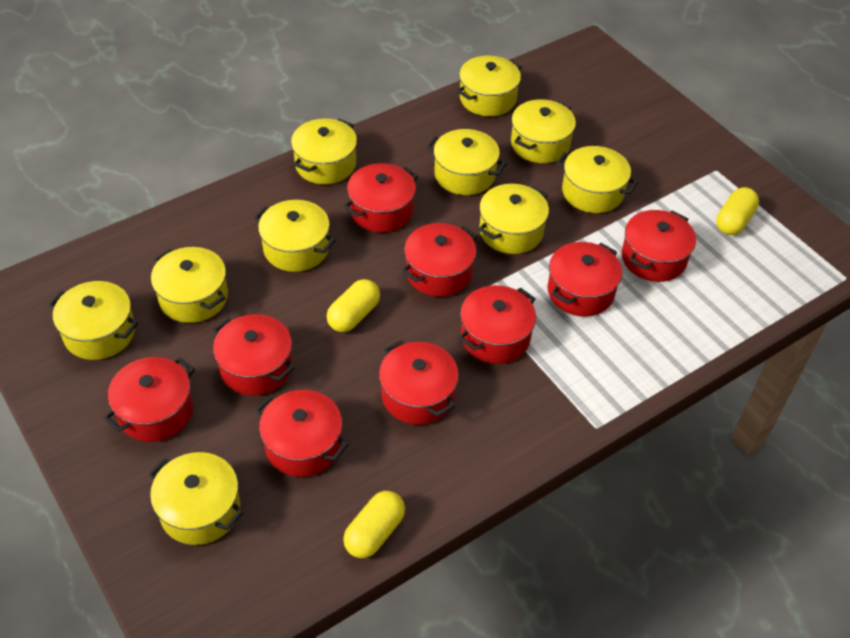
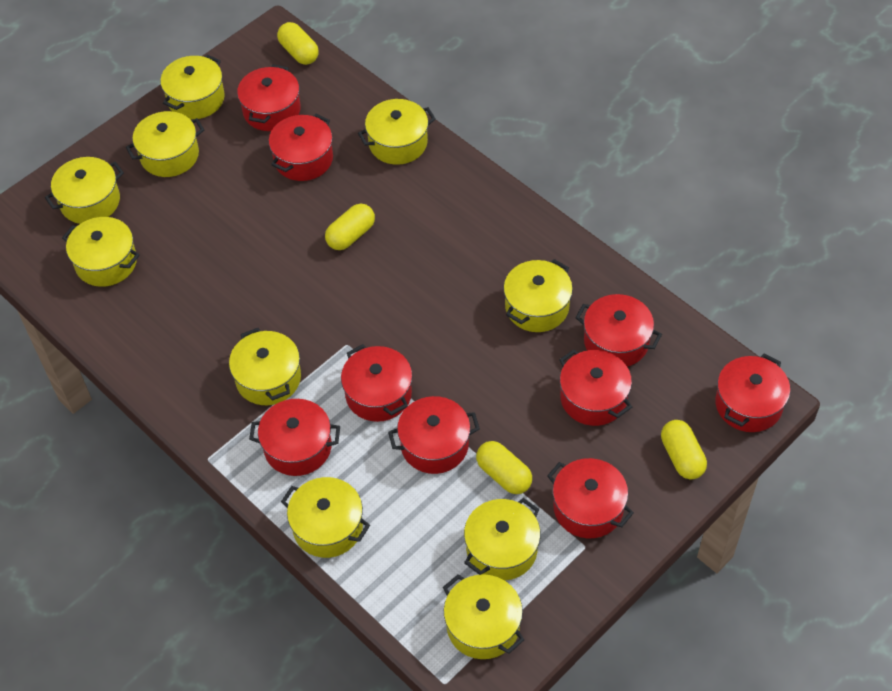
yellow capsule: [327,279,380,332] [343,491,405,558] [716,187,759,235] = 3 -> [277,22,319,65] [325,204,375,250] [476,441,532,494] [661,420,707,480] = 4

